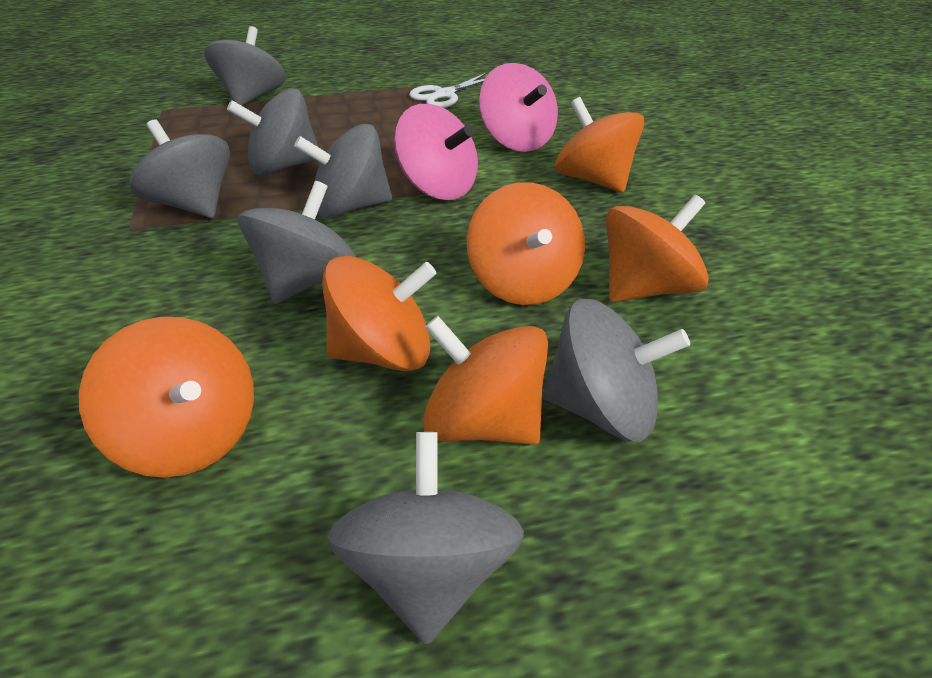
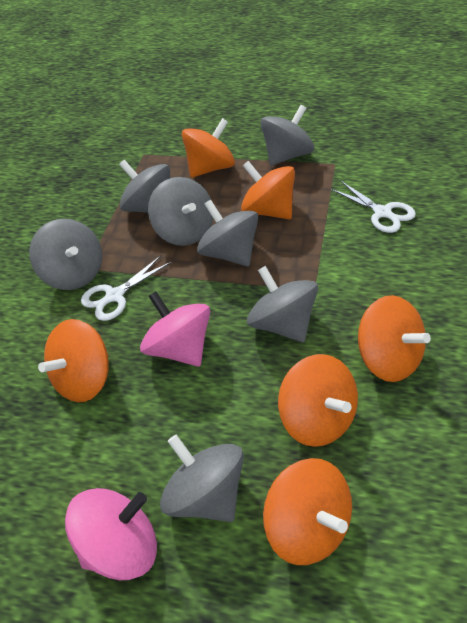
white scissors: [409,72,488,108] = 1 -> [81,256,171,321] [330,181,416,233] = 2

